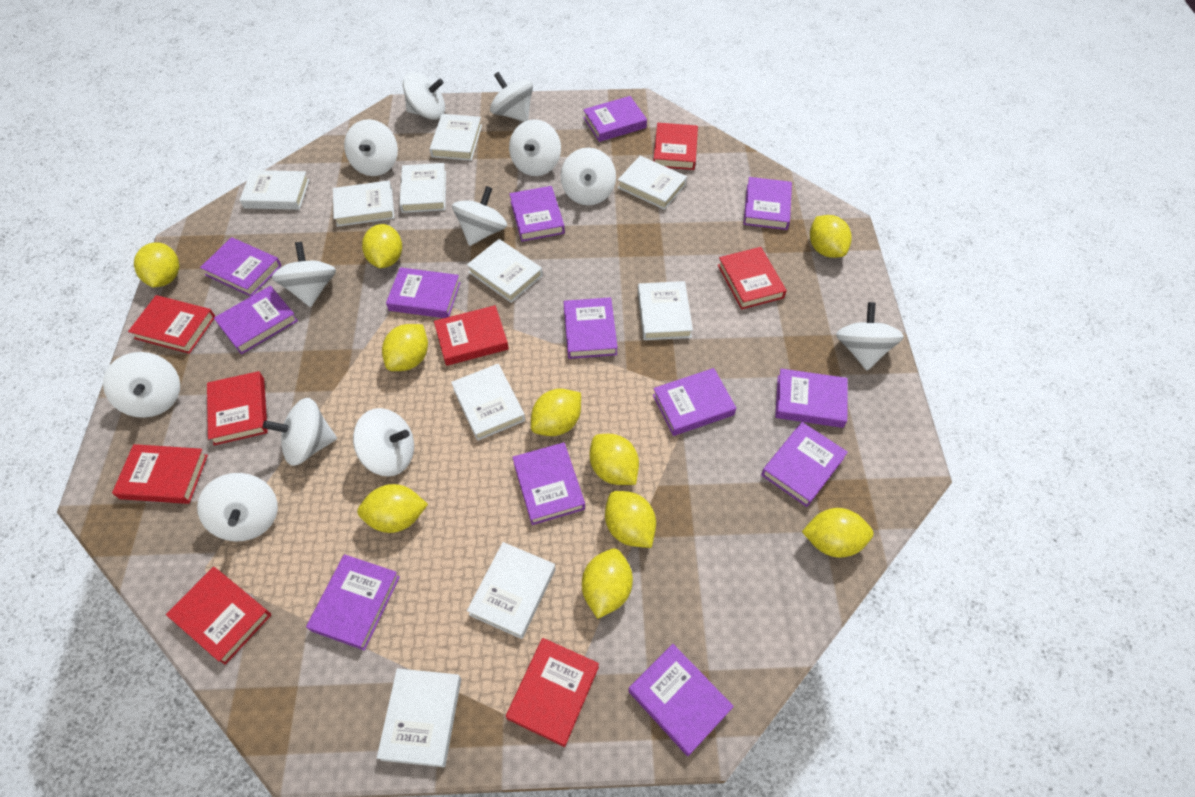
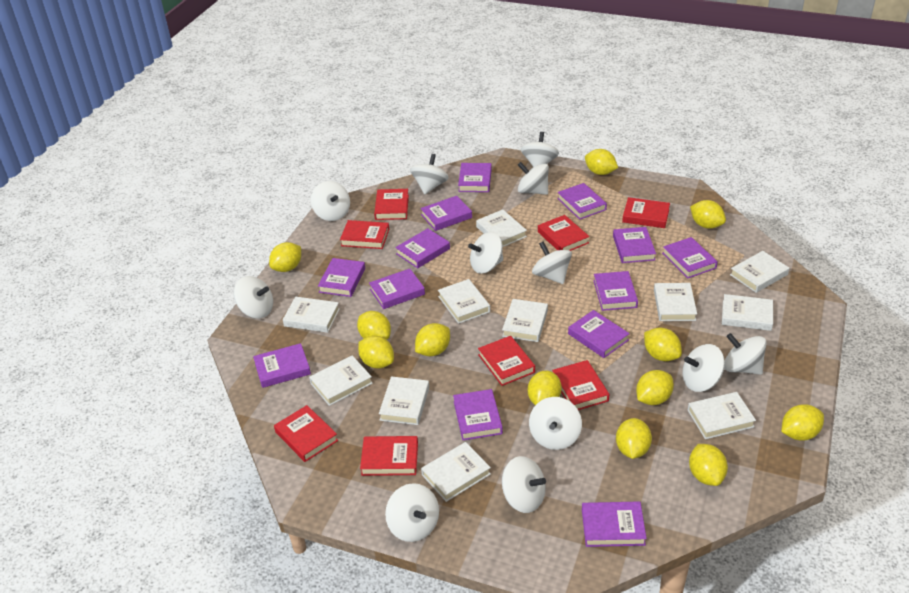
white book: [240,170,309,210] [333,180,394,227] [377,668,461,767] [399,163,446,213] [430,114,482,161] [451,364,525,441] [467,239,543,303] [467,542,556,639] [617,156,687,210] [638,281,693,340] = 10 -> [283,297,340,333] [309,355,373,406] [379,376,429,425] [421,442,491,502] [438,279,490,324] [476,209,527,247] [502,299,548,342] [654,283,697,321] [688,392,756,439] [722,294,773,331] [730,251,789,293] = 11
yellow lemon: [134,242,179,288] [357,484,428,533] [362,224,402,268] [382,324,428,371] [531,389,581,436] [582,548,633,619] [590,434,639,485] [605,491,656,548] [802,508,874,558] [810,215,852,258] = 10 -> [269,242,301,272] [357,311,391,340] [358,336,394,368] [415,323,450,356] [528,371,562,405] [585,149,618,175] [616,418,652,459] [636,370,674,405] [644,328,682,361] [689,444,728,486] [690,200,726,229] [781,404,824,441] = 12

